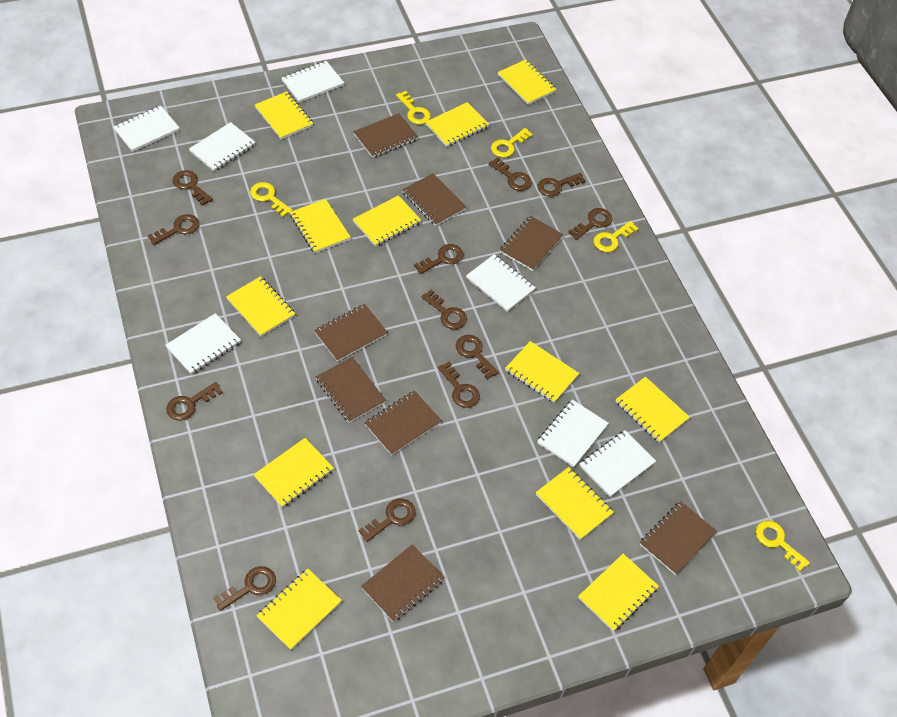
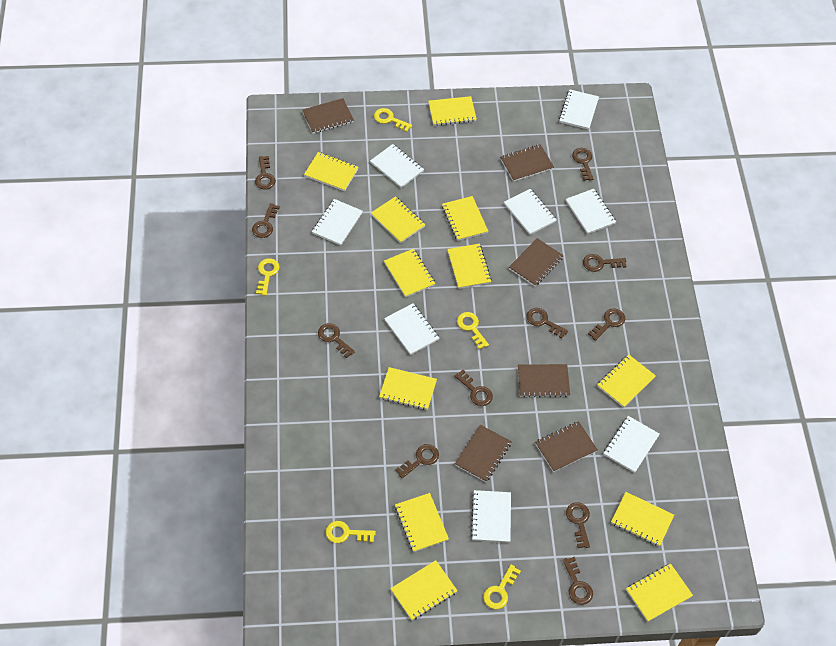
brown key: [148,214,200,245] [166,382,223,420] [173,170,213,206] [213,566,276,611] [359,499,416,542] [414,244,463,274] [421,290,467,329] [438,362,480,408] [456,335,499,379] [489,157,532,191] [538,173,586,197] [568,208,612,240] = 12 -> [252,203,280,238] [255,156,276,189] [318,323,355,358] [395,444,439,478] [454,370,493,406] [526,308,568,339] [563,557,593,605] [566,502,590,548] [572,148,593,181] [583,254,627,272] [588,309,625,341] = 11
brown notebook: [314,304,388,362] [316,357,386,423] [353,113,418,158] [361,544,445,622] [364,390,442,455] [402,173,466,226] [500,216,563,271] [640,501,717,575] = 8 -> [302,98,354,133] [455,425,512,482] [500,144,554,182] [509,238,564,286] [518,364,570,398] [535,421,598,472] = 6
white notebook: [113,106,180,152] [165,313,241,374] [189,122,256,171] [281,61,344,103] [466,254,536,312] [537,400,609,467] [580,430,656,497] = 7 -> [312,199,363,246] [370,144,424,188] [384,303,439,355] [471,490,511,543] [504,189,557,235] [559,89,599,130] [566,189,616,234] [603,416,660,473] = 8

